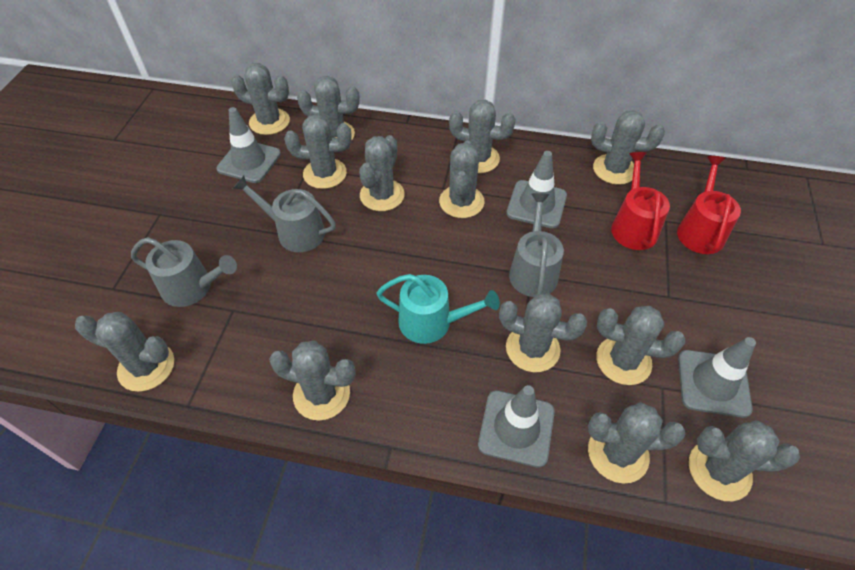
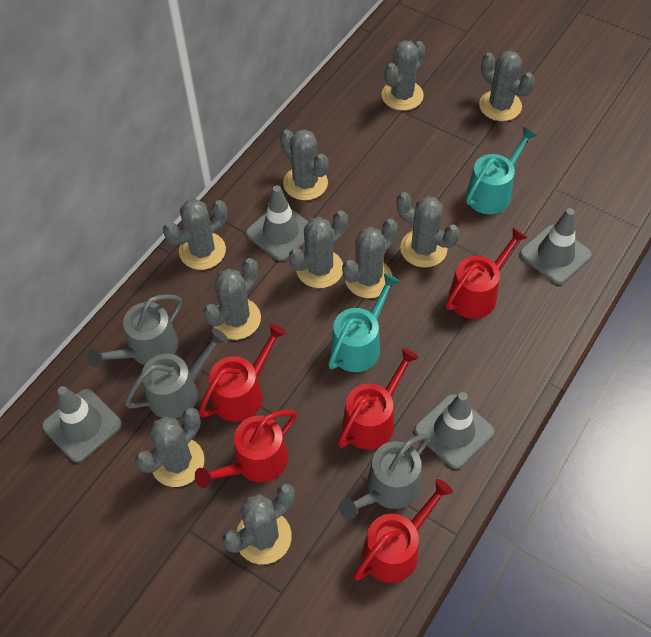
grey cactus: [75,312,174,392] [231,63,290,135] [269,340,356,420] [284,114,352,189] [297,76,360,141] [359,135,405,211] [439,141,484,218] [449,100,516,173] [499,293,587,372] [588,402,686,484] [591,110,665,185] [596,306,685,385] [689,420,800,501] = 13 -> [135,408,204,487] [163,199,227,270] [203,258,261,340] [222,483,295,565] [280,129,328,200] [289,210,348,288] [342,219,398,298] [382,40,425,111] [396,192,460,268] [479,51,535,121] = 10
red watering can: [611,152,670,250] [677,156,741,254] = 2 -> [195,410,297,488] [199,323,286,422] [338,348,419,450] [353,479,453,583] [446,228,527,319] = 5
turquoise watering can: [376,274,500,344] = 1 -> [328,273,400,372] [466,127,537,214] = 2

